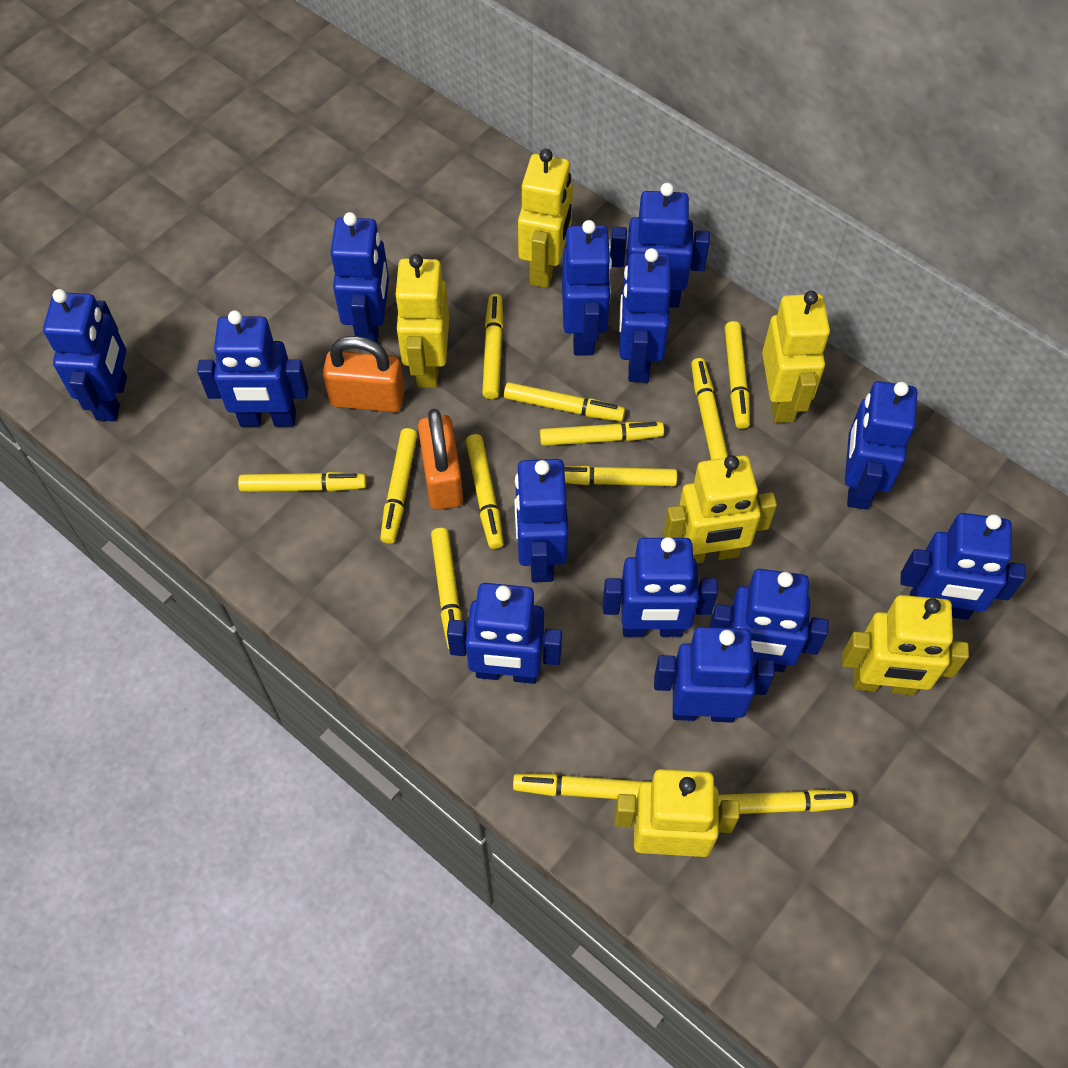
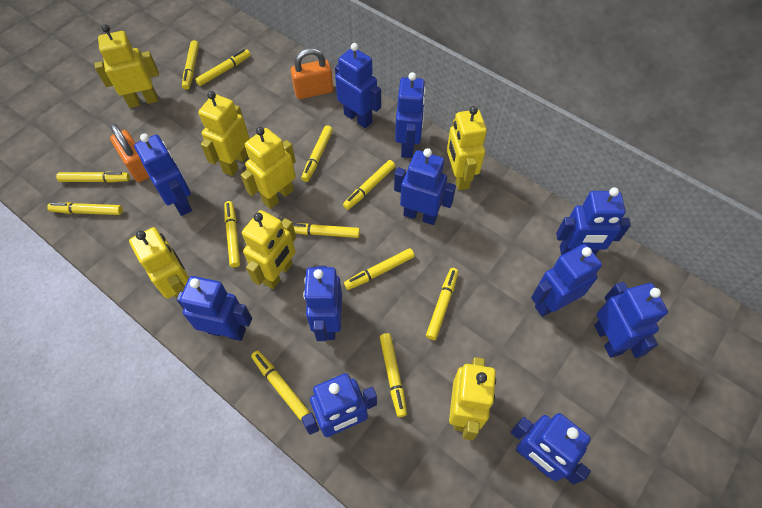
blue robot: [43,289,127,421] [197,310,308,427] [330,212,389,343] [447,583,562,684] [514,459,568,583] [562,220,612,356] [603,537,718,637] [610,183,710,308] [619,248,671,383] [654,627,775,723] [709,569,829,672] [845,381,917,510] [900,513,1026,620] = 13 -> [134,134,192,216] [176,276,252,341] [302,373,377,437] [303,266,342,341] [335,43,381,128] [394,148,456,225] [395,72,426,158] [511,413,591,484] [531,244,602,317] [556,187,631,255] [594,282,668,358] = 11
yellow robot: [394,254,449,388] [518,149,573,288] [614,769,740,857] [664,455,777,563] [762,291,830,423] [842,595,969,695] = 6 -> [94,24,159,108] [129,227,189,299] [198,91,250,176] [241,127,296,209] [242,210,296,289] [447,106,487,190] [449,357,496,441] = 7

